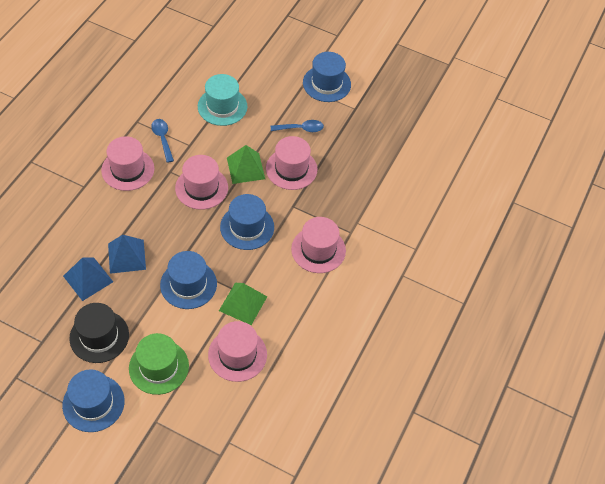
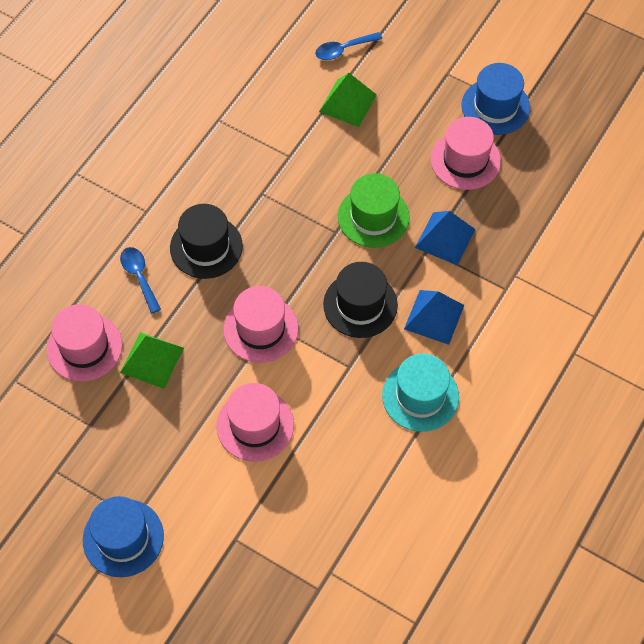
black hat: [69,303,129,363] = 1 -> [170,204,243,279] [323,262,398,338] = 2
blue hat: [62,369,125,432] [160,251,217,309] [220,194,274,250] [303,52,351,102] = 4 -> [83,496,164,577] [461,63,530,135] = 2
pink hat: [101,136,154,191] [175,155,228,210] [208,321,267,382] [266,136,317,190] [291,217,346,273] = 5 -> [47,304,122,382] [216,383,294,462] [223,286,298,363] [431,117,501,190] = 4

